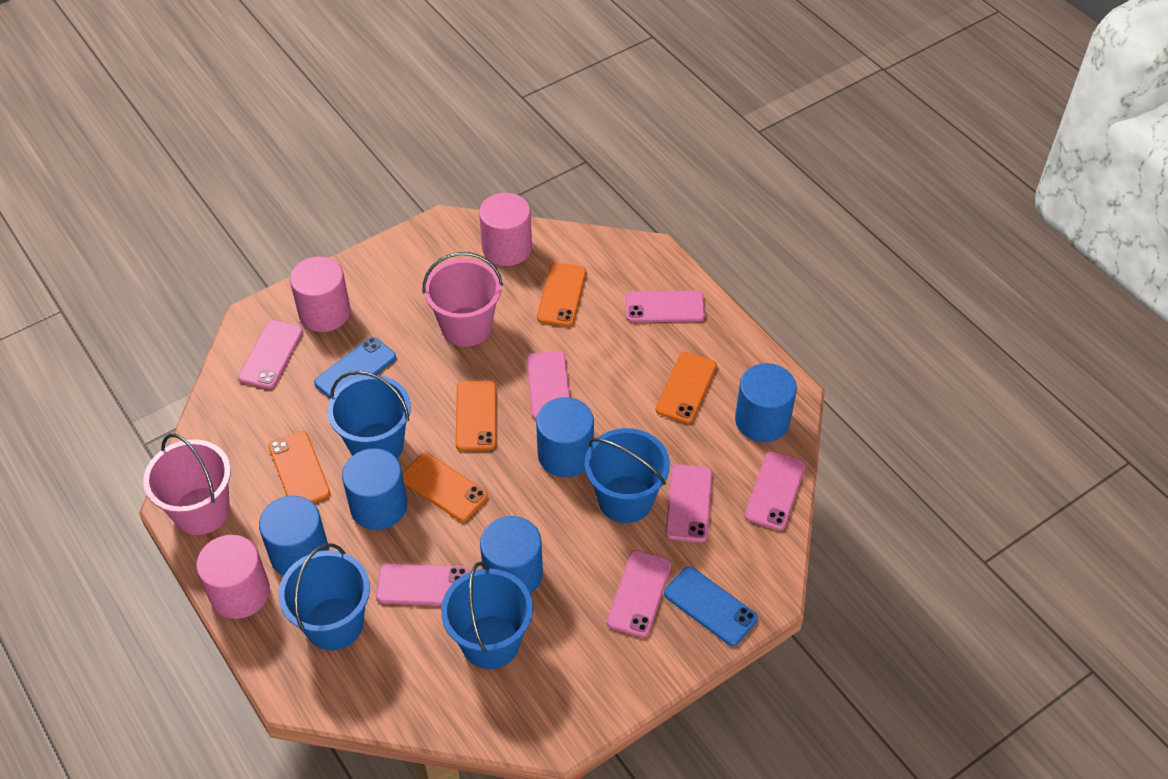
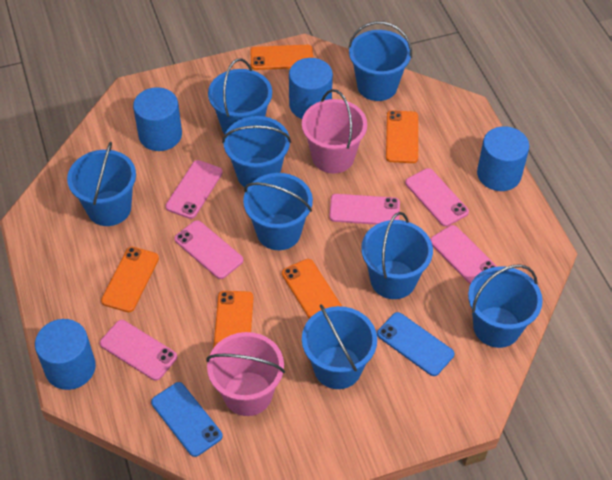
blue bucket: [278,544,370,650] [327,371,411,458] [441,562,533,669] [585,428,670,523] = 4 -> [67,142,136,226] [208,58,272,135] [222,116,291,187] [243,173,313,250] [302,304,377,389] [348,21,412,101] [361,212,433,299] [468,264,543,348] = 8
blue cylinder: [259,496,329,576] [342,448,407,530] [480,516,543,594] [536,397,594,477] [735,363,797,442] = 5 -> [35,319,96,390] [133,87,182,151] [289,58,333,119] [477,126,529,191] = 4
pink cylinder: [196,535,270,619] [290,256,350,332] [479,193,532,266] = 3 -> none = 0
pink phone: [238,320,303,389] [376,563,470,606] [527,351,570,420] [607,550,671,638] [625,291,705,322] [665,464,712,543] [745,451,806,530] = 7 -> [100,320,177,381] [165,160,223,219] [174,220,243,279] [329,194,400,225] [405,168,469,227] [430,225,497,285] = 6

